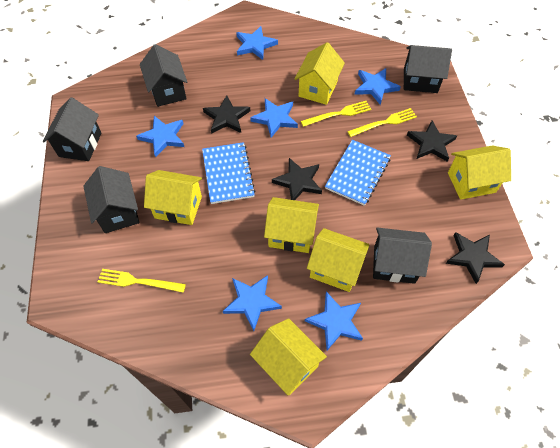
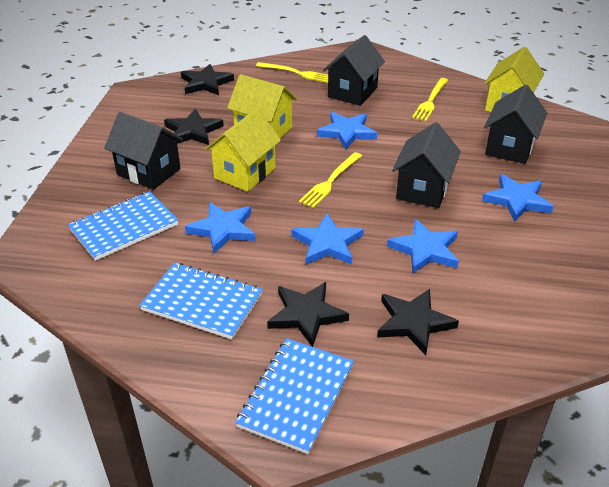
black house: [43,97,101,161] [83,166,139,233] [140,44,187,107] [373,228,432,284] [404,45,452,93] = 5 -> [104,112,183,190] [323,35,385,106] [392,122,461,208] [484,85,547,164] = 4
blue notebook: [202,142,255,204] [325,140,391,206] = 2 -> [68,191,178,261] [139,263,263,339] [235,338,354,454] = 3
blue star: [136,116,184,157] [223,275,282,331] [236,26,278,60] [250,98,298,138] [305,292,363,350] [354,68,401,105] = 6 -> [185,202,256,254] [292,213,364,265] [317,112,377,150] [387,219,459,273] [482,174,554,222] = 5
yellow house: [144,170,202,225] [250,318,327,395] [264,197,319,253] [295,42,345,105] [307,228,370,292] [448,145,511,200] = 6 -> [204,109,281,192] [227,74,297,138] [484,47,544,112] = 3

